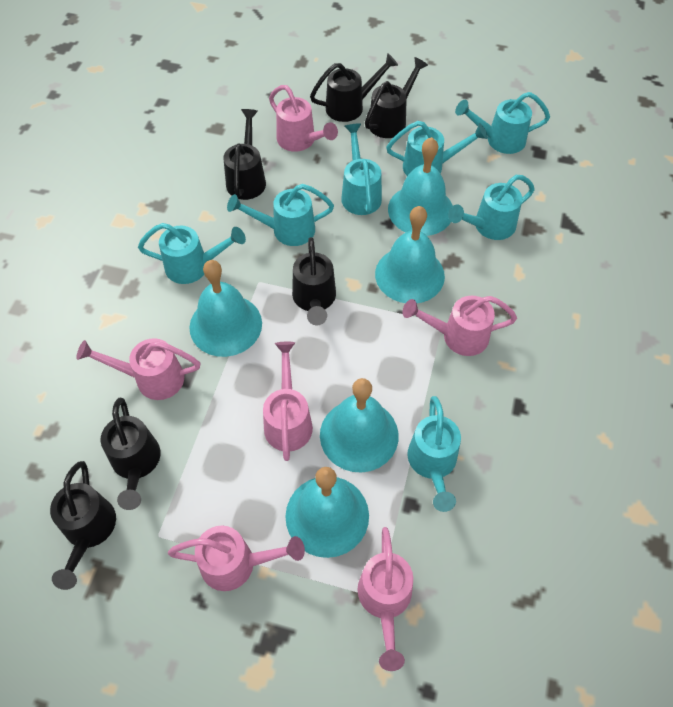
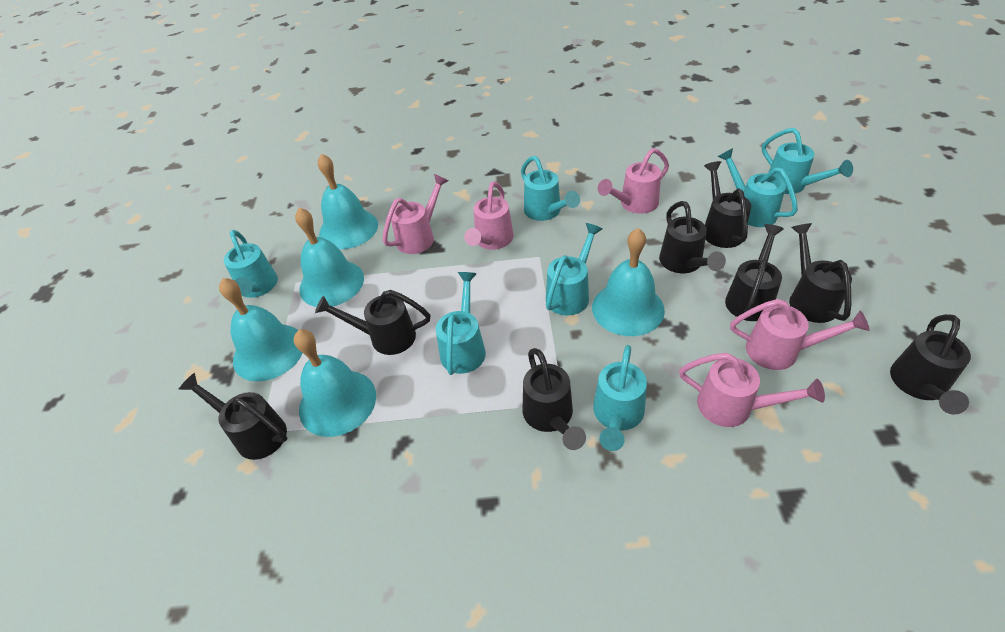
black watering can: [50,461,116,590] [101,398,161,510] [223,109,266,200] [292,237,336,325] [310,53,398,122] [365,57,428,138] = 6 -> [178,373,287,460] [315,290,430,355] [523,348,586,450] [659,201,726,273] [704,161,751,248] [725,224,784,321] [789,223,852,323] [890,314,971,415] = 8
pink watering can: [76,338,200,400] [168,526,305,591] [263,341,313,461] [269,85,338,152] [358,527,413,671] [402,296,517,356] = 6 -> [382,174,448,254] [464,181,514,250] [598,148,669,214] [679,353,825,427] [730,299,870,370] = 5

